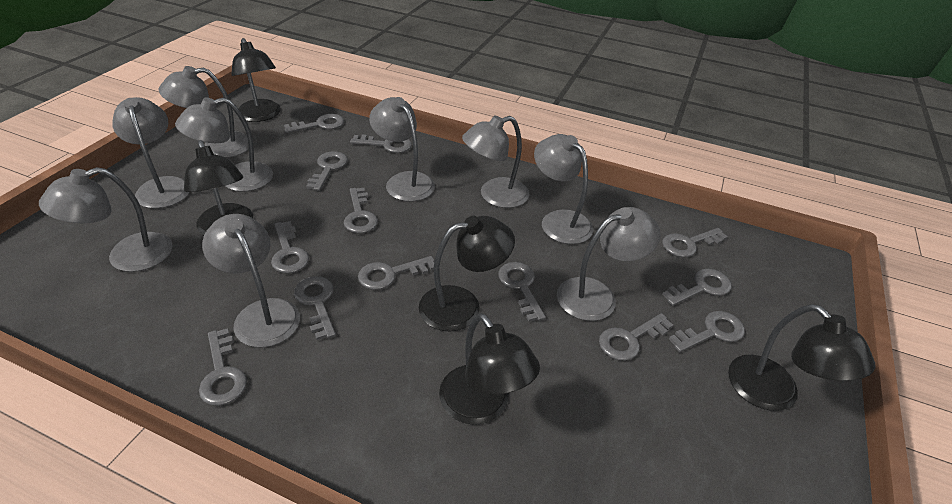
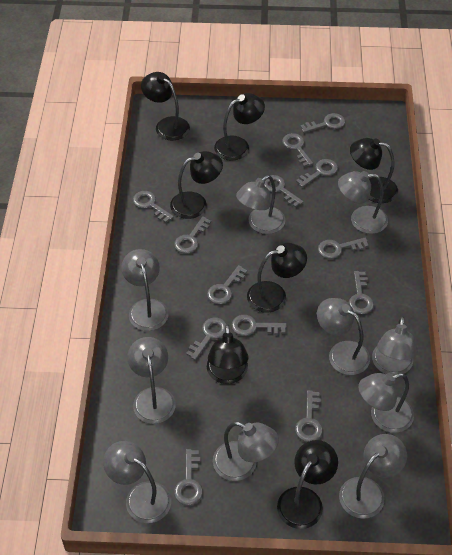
black lamp: [184,140,253,235] [231,38,281,122] [419,216,515,332] [439,313,540,425] [728,304,875,411] = 5 -> [141,72,190,141] [170,151,223,219] [207,324,249,384] [214,93,265,161] [247,243,307,313] [277,440,338,529] [350,138,398,203] = 7
grey lamp: [39,167,173,272] [112,97,190,209] [158,66,249,158] [175,98,273,192] [202,214,300,348] [369,97,435,202] [462,115,529,208] [534,134,593,244] [557,207,661,321] = 9 -> [103,441,171,523] [121,249,169,331] [127,337,176,424] [213,422,279,481] [236,175,285,234] [317,298,370,375] [338,171,388,234] [339,434,407,519] [359,373,414,433] [372,316,418,375] = 10

